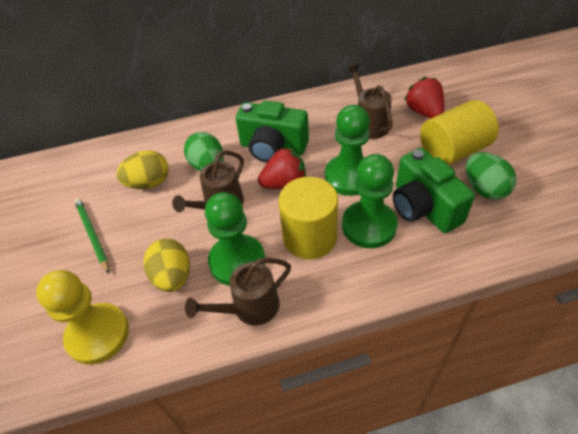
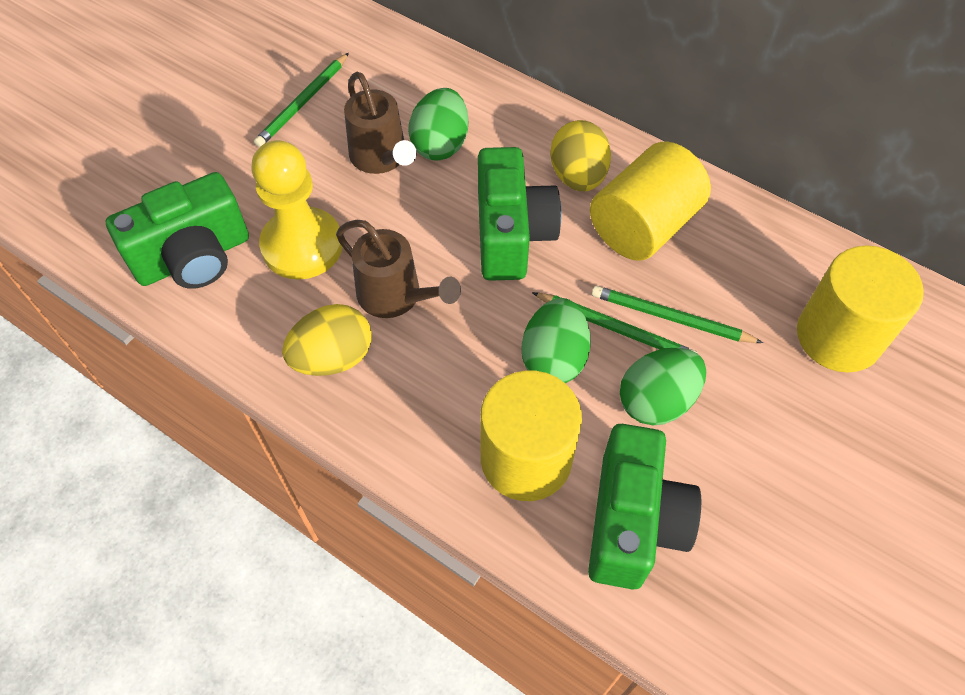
brown watering can: [172,150,244,212] [185,258,291,325] [347,64,393,139] = 3 -> [336,220,461,318] [344,72,417,174] = 2
green camera: [236,100,309,162] [393,148,475,233] = 2 -> [105,172,249,289] [478,147,562,281] [588,424,701,590] = 3
green egg: [184,132,224,171] [466,152,517,200] = 2 -> [408,88,469,161] [522,298,591,383] [620,348,706,425] = 3
green pawn: [205,192,265,286] [325,105,370,196] [342,154,398,248] = 3 -> none = 0
green pencil: [74,198,109,274] = 1 -> [254,53,349,148] [532,292,698,354] [592,286,763,343] = 3
red strawberry: [258,147,306,189] [404,77,444,118] = 2 -> none = 0
yellow cylinder: [279,177,338,259] [420,100,499,165] = 2 -> [480,370,582,501] [590,141,711,261] [797,246,924,373] = 3

